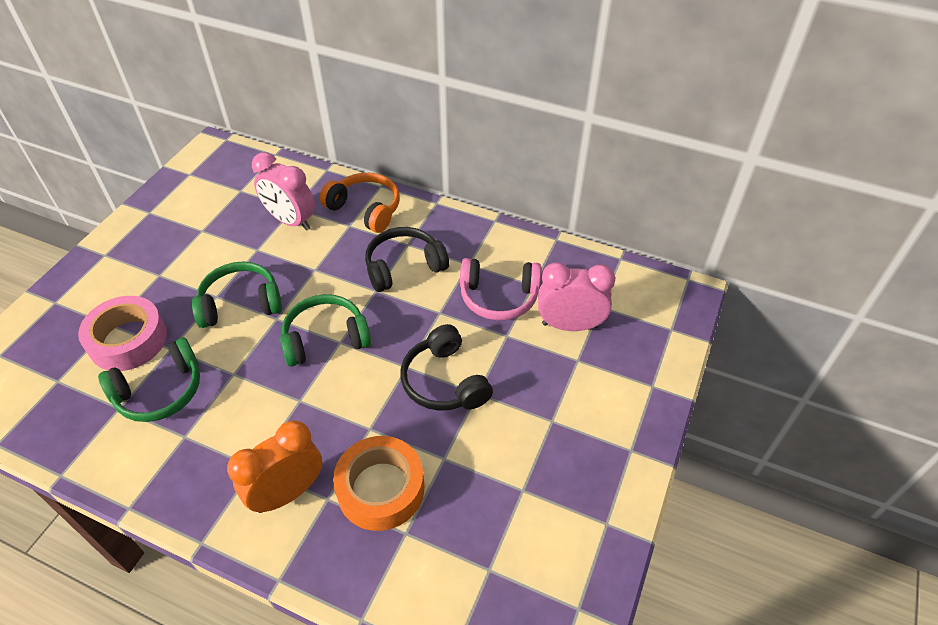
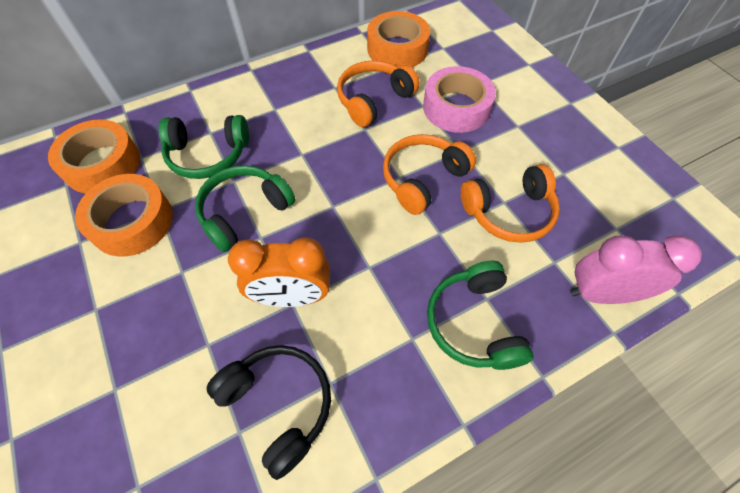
black headphones: [365,227,449,292] [401,324,493,411] = 2 -> [207,345,331,480] = 1
orange headphones: [320,173,399,233] = 1 -> [337,60,420,127] [383,134,476,215] [461,164,560,243] = 3
orange tape: [333,436,424,531] = 1 -> [48,119,140,194] [75,174,173,257] [367,11,430,67] = 3
pink clock: [252,152,315,231] [538,262,615,331] = 2 -> [570,235,702,304] = 1
pink headphones: [460,258,541,320] = 1 -> none = 0

